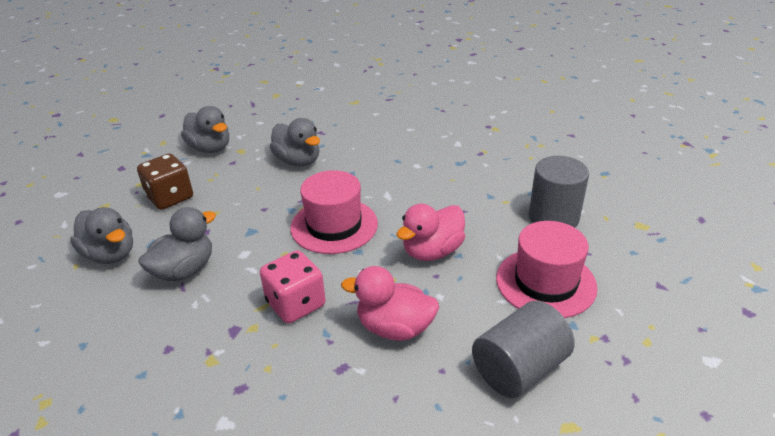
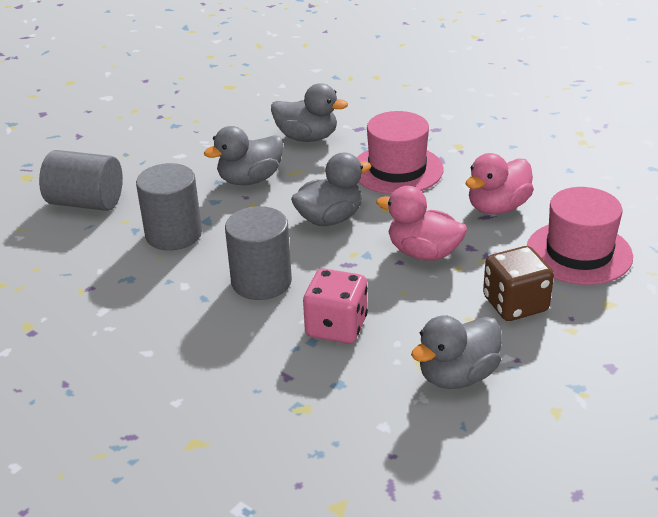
grey cylinder: [472,301,575,398] [529,156,589,228] = 2 -> [39,150,123,211] [136,163,202,251] [225,206,292,300] = 3

